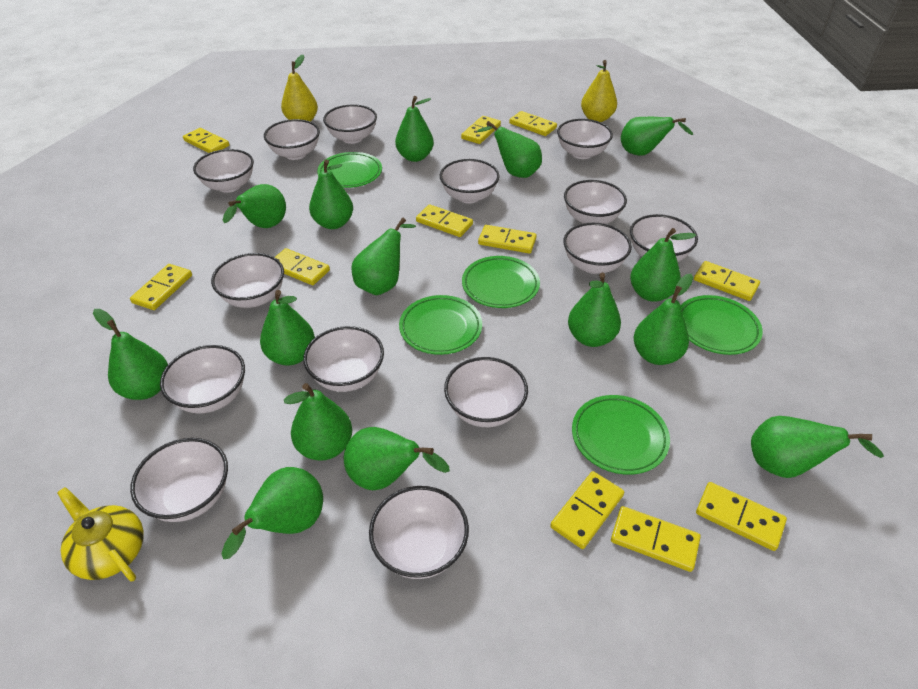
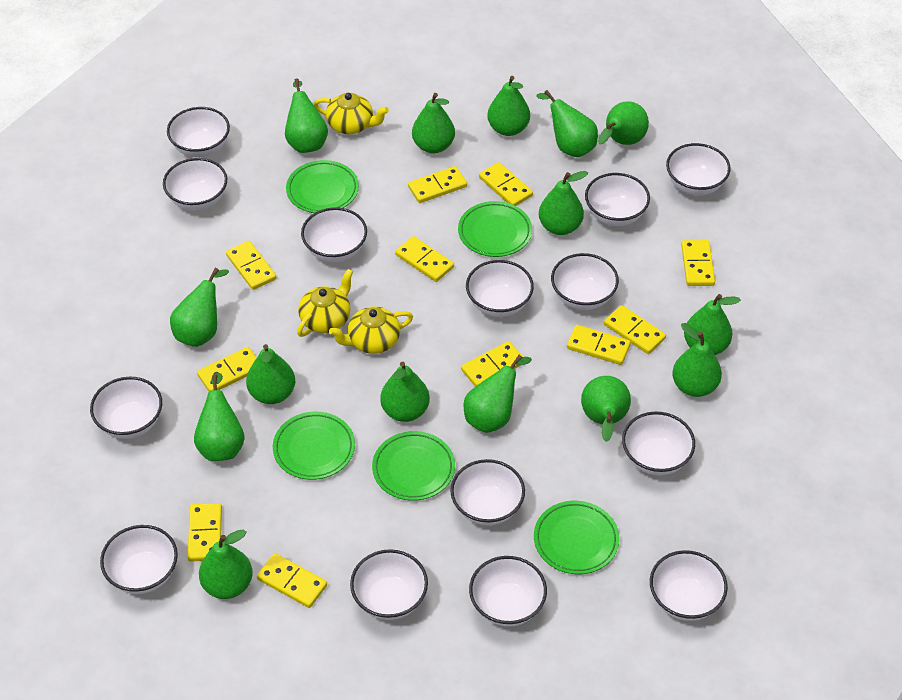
yellow pear: [281,55,318,122] [581,60,617,122] = 2 -> none = 0
yellow teapot: [57,487,144,581] = 1 -> [297,269,353,337] [314,93,389,134] [329,306,413,354] = 3

